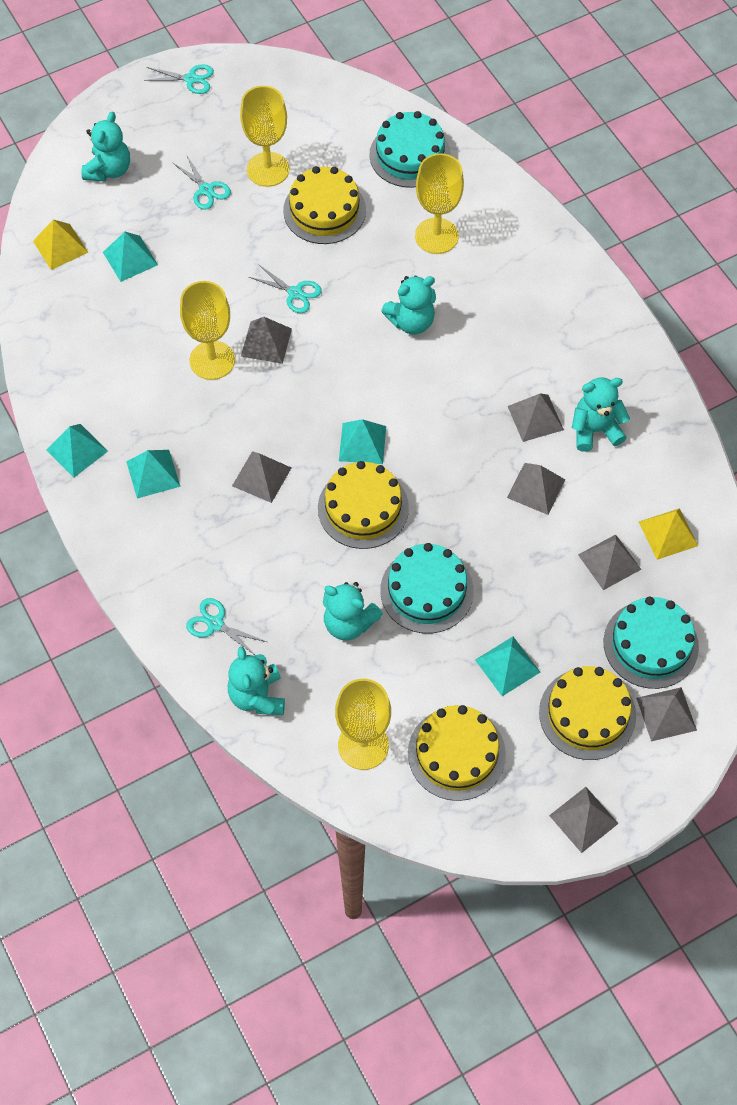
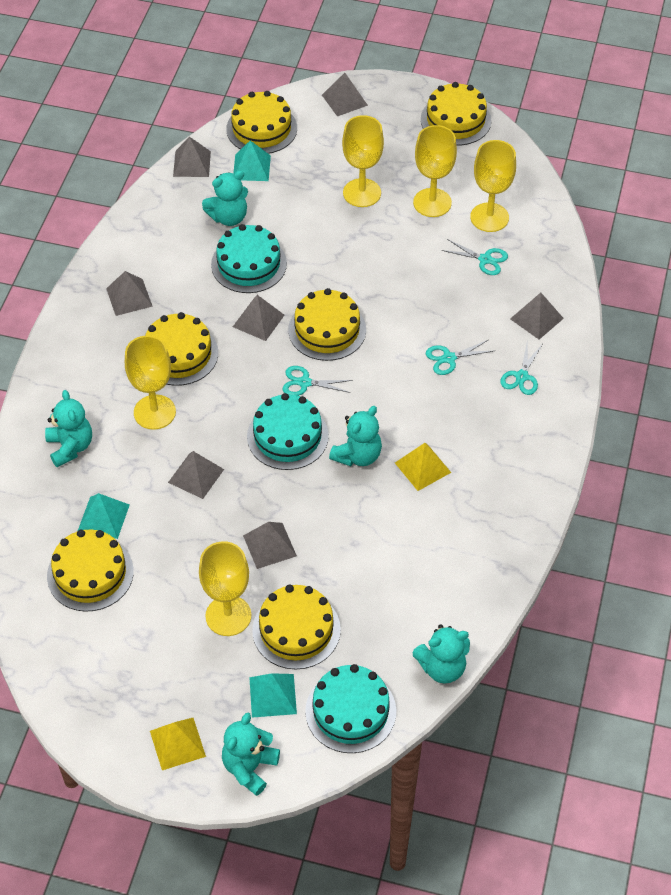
turquoise pyramid: [46,424,108,477] [103,232,158,282] [126,450,180,498] [339,419,386,464] [475,637,540,696] = 5 -> [78,493,130,539] [233,140,271,181] [249,673,297,718] = 3
yellow cake: [283,166,366,244] [318,461,409,549] [408,705,506,801] [539,666,636,760] = 4 -> [47,530,134,612] [145,312,218,386] [226,91,297,154] [252,585,341,669] [288,288,366,361] [421,82,491,145] = 6
yellow goblet: [180,281,235,380] [240,86,289,187] [335,679,391,770] [415,153,464,254] = 4 -> [125,335,176,430] [199,541,251,636] [342,115,384,207] [413,125,457,217] [470,140,516,232] = 5

